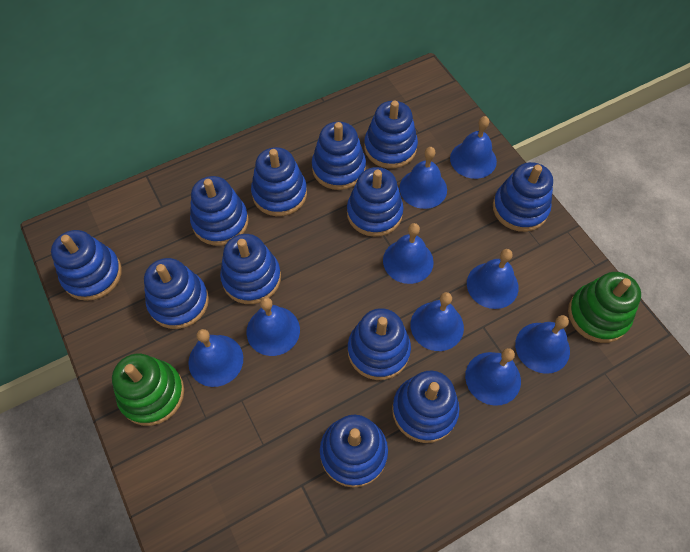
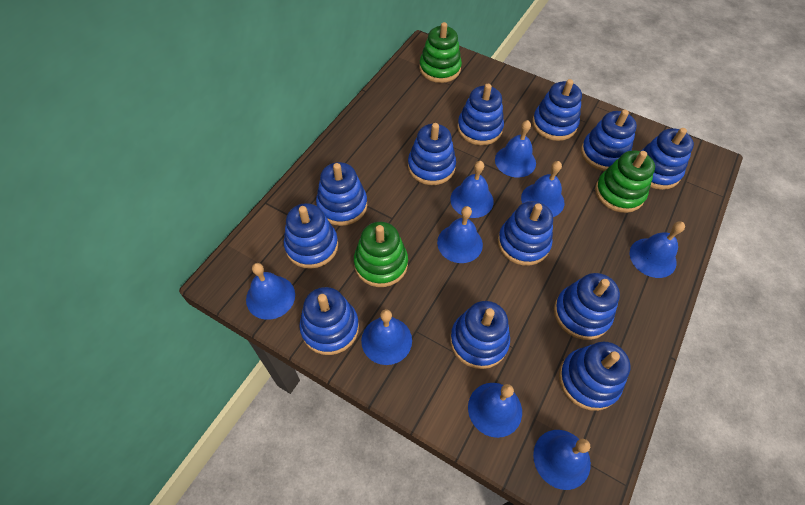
green stacking toy: [112,354,184,426] [568,272,641,343] = 2 -> [354,222,408,287] [419,22,462,83] [595,150,655,213] = 3

